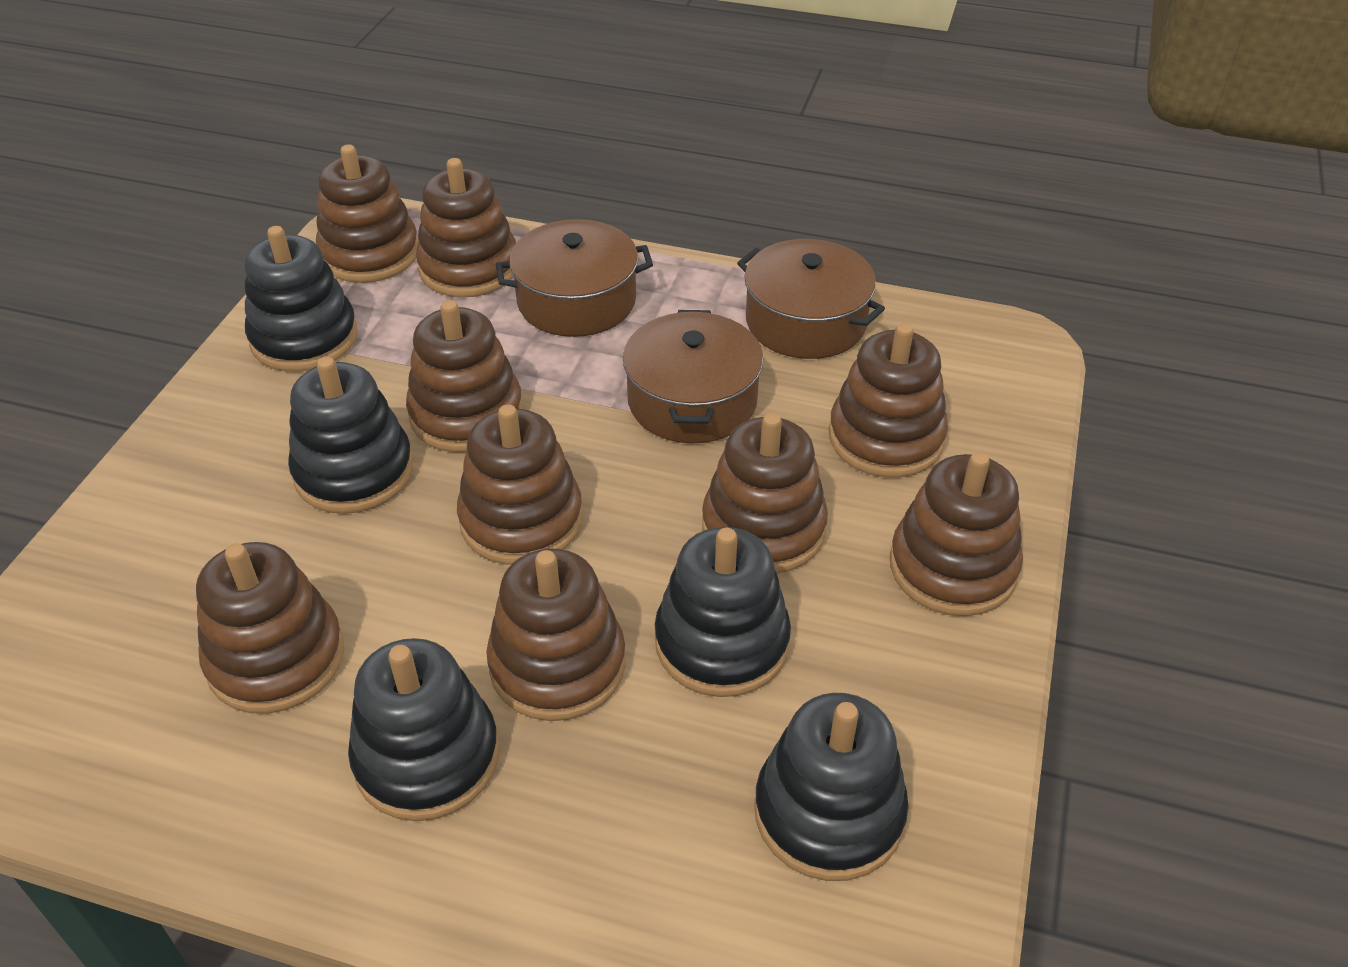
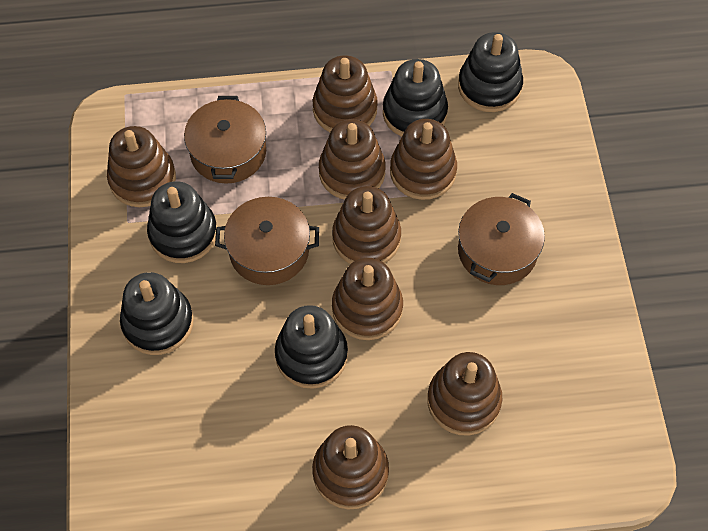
brown stacking toy: [196,542,344,714] [316,144,418,283] [406,300,523,453] [416,158,516,298] [457,404,583,565] [486,549,626,721] [702,413,828,573] [829,323,948,478] [890,452,1023,616] = 9 -> [107,126,176,207] [312,425,389,510] [313,55,378,132] [319,119,386,200] [332,186,401,264] [332,258,403,340] [390,119,457,200] [427,352,502,436] = 8

